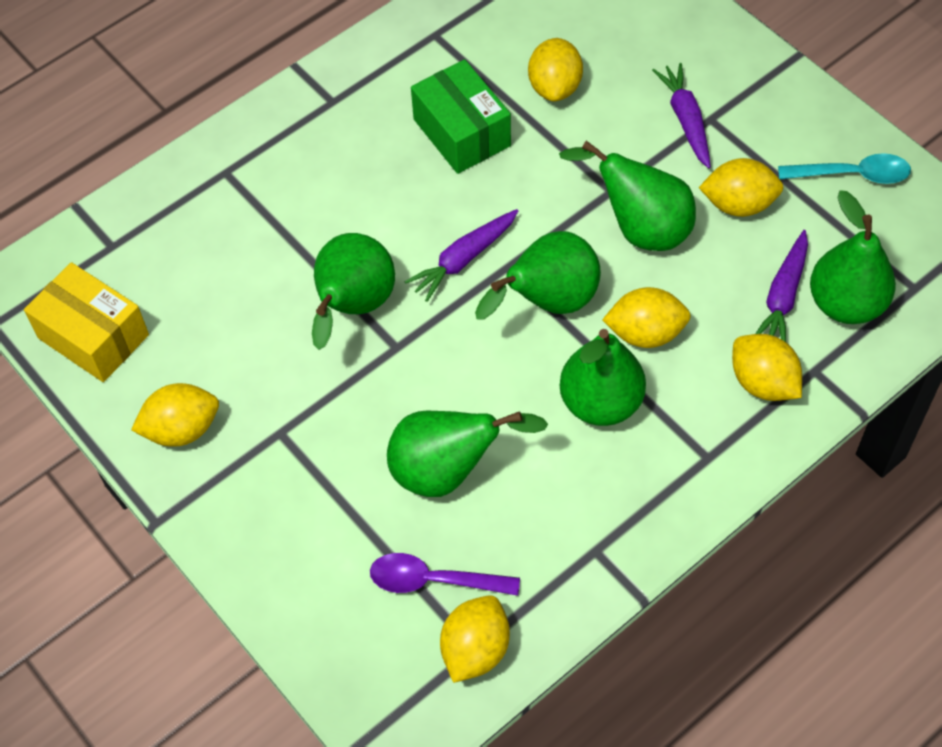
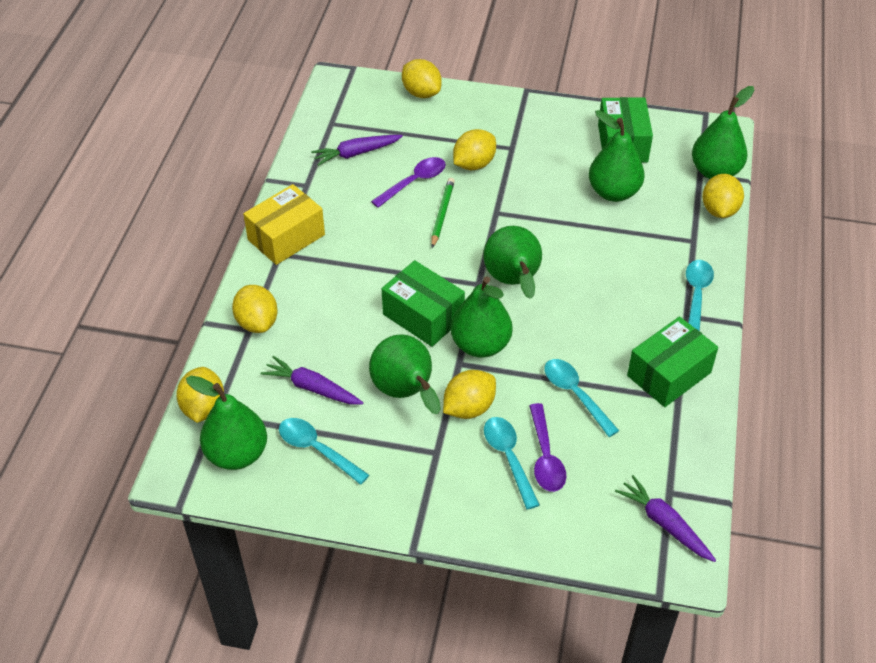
green box: [411,59,511,174] = 1 -> [382,260,465,347] [598,97,653,162] [627,316,718,407] = 3
green pencil: none = 0 -> [431,178,455,248] = 1
purple spoon: [370,553,520,596] = 1 -> [371,157,446,208] [529,403,566,492] = 2
turquoise spoon: [778,153,911,184] = 1 -> [279,418,369,485] [484,417,540,510] [544,359,619,437] [686,260,714,331] = 4

